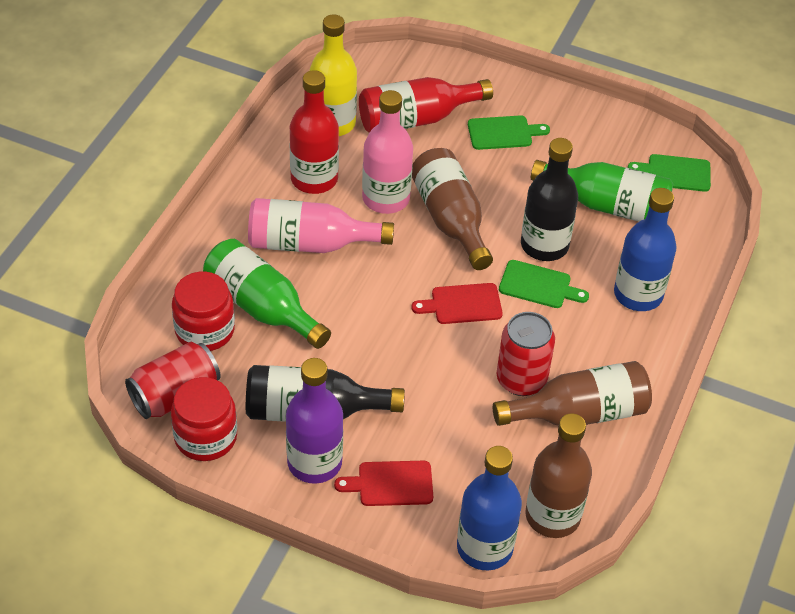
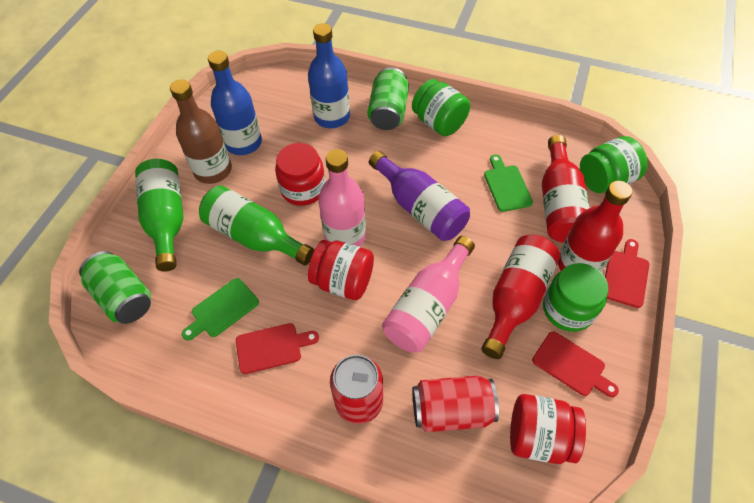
black bottle: [246,365,405,422] [521,138,578,261] = 2 -> none = 0
brown bottle: [412,148,493,270] [493,361,652,426] [525,413,592,538] = 3 -> [170,79,232,184] = 1
green can: none = 0 -> [79,251,151,324] [367,67,409,130] = 2
green cutting board: [468,115,550,150] [499,260,589,308] [628,154,711,192] = 3 -> [182,278,259,341] [484,154,533,212] = 2
green jar: none = 0 -> [412,79,470,136] [543,263,608,332] [580,136,648,193] = 3
red bottle: [290,70,339,194] [359,77,493,133] = 2 -> [481,235,560,359] [542,135,590,243] [558,181,632,272] = 3
red cutting board: [334,461,433,506] [411,283,503,324] = 2 -> [236,323,319,374] [532,331,619,397] [605,239,649,308] = 3
red jar: [171,377,237,461] [172,272,235,351] = 2 -> [275,143,325,206] [308,240,374,300] [510,394,586,464] = 3
yellow bottle: [310,14,357,136] = 1 -> none = 0

